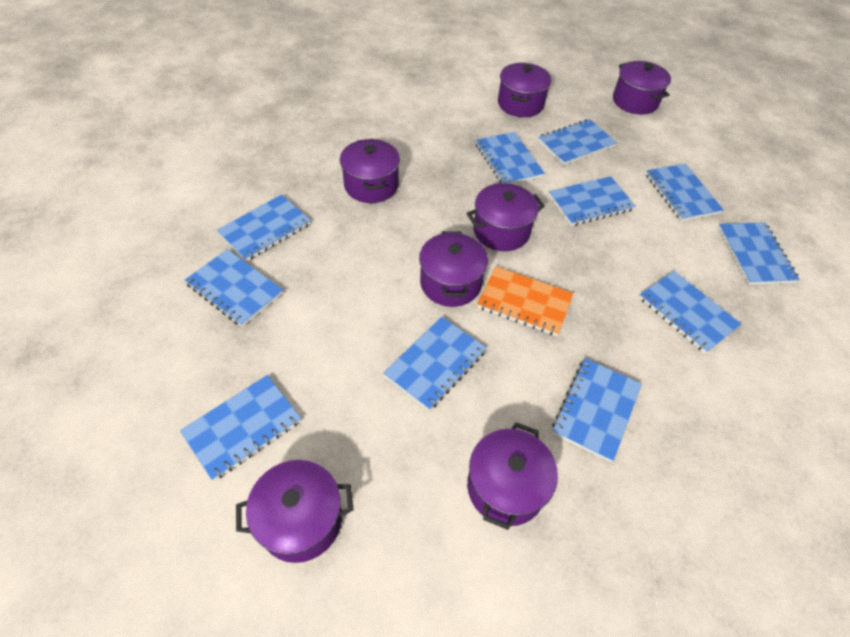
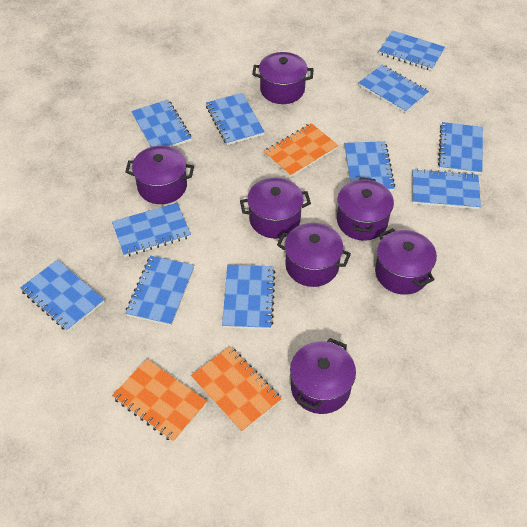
orange notebook: [477,266,573,336] = 1 -> [112,359,207,442] [191,346,281,432] [264,123,339,177] = 3

